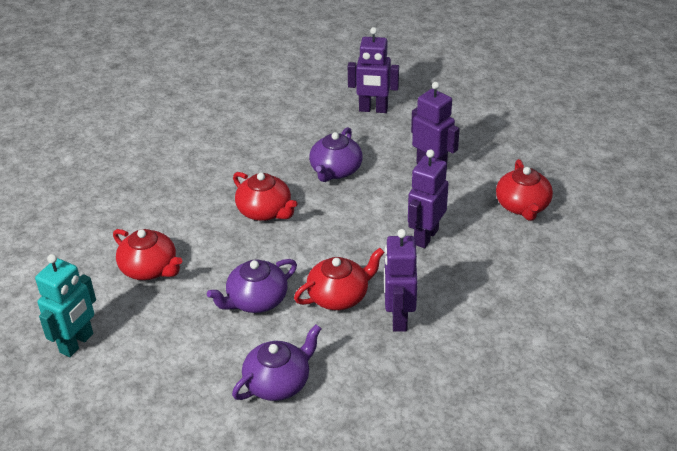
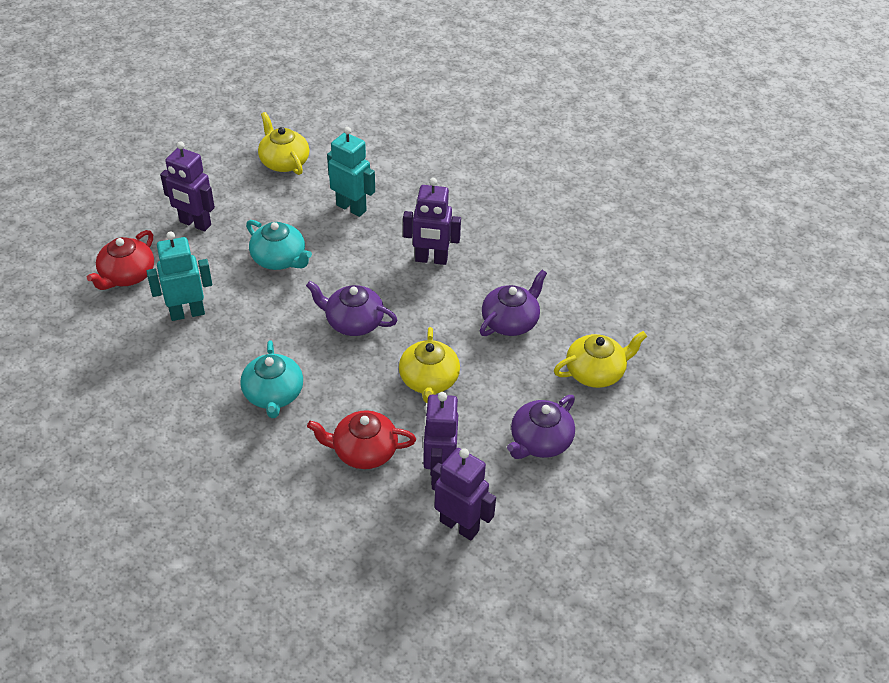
red teapot: [113,229,182,280] [233,172,297,221] [294,248,385,310] [496,159,553,221] = 4 -> [87,230,154,290] [307,410,416,469] = 2
turquoise robot: [35,254,96,357] = 1 -> [146,231,212,321] [327,127,375,217] = 2
turquoise teapot: none = 0 -> [240,340,303,418] [246,220,312,270] = 2
yellow teapot: none = 0 -> [258,112,309,175] [399,327,460,403] [554,331,647,388] = 3

